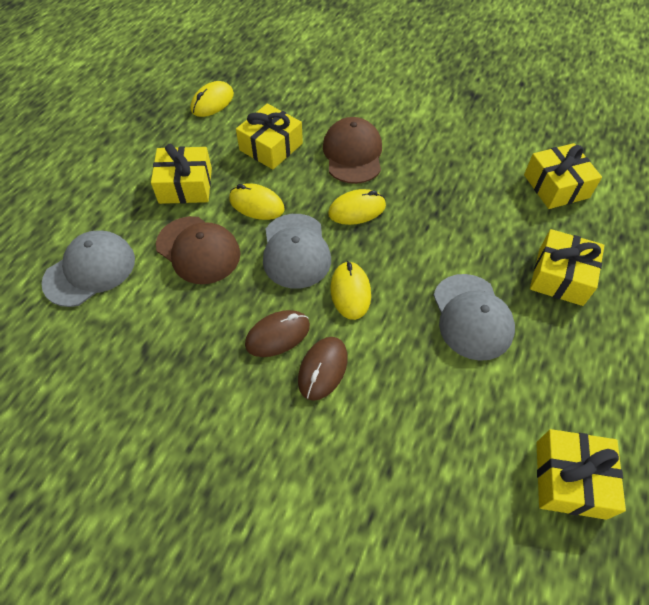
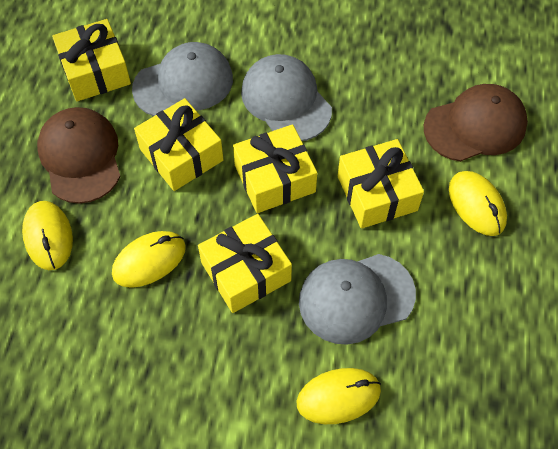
brown mouse: [245,310,310,357] [298,337,348,401] = 2 -> none = 0

